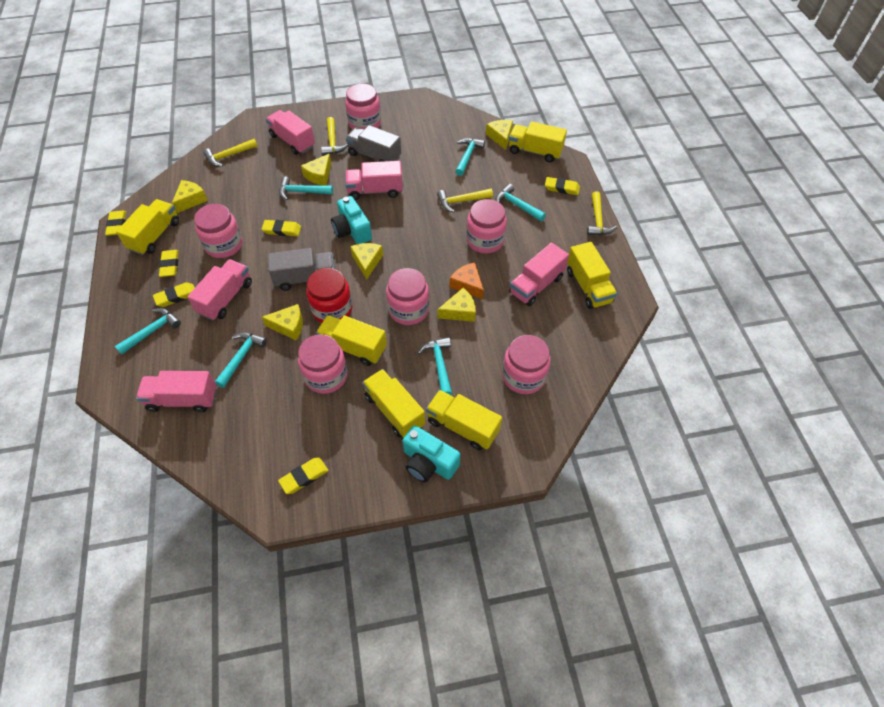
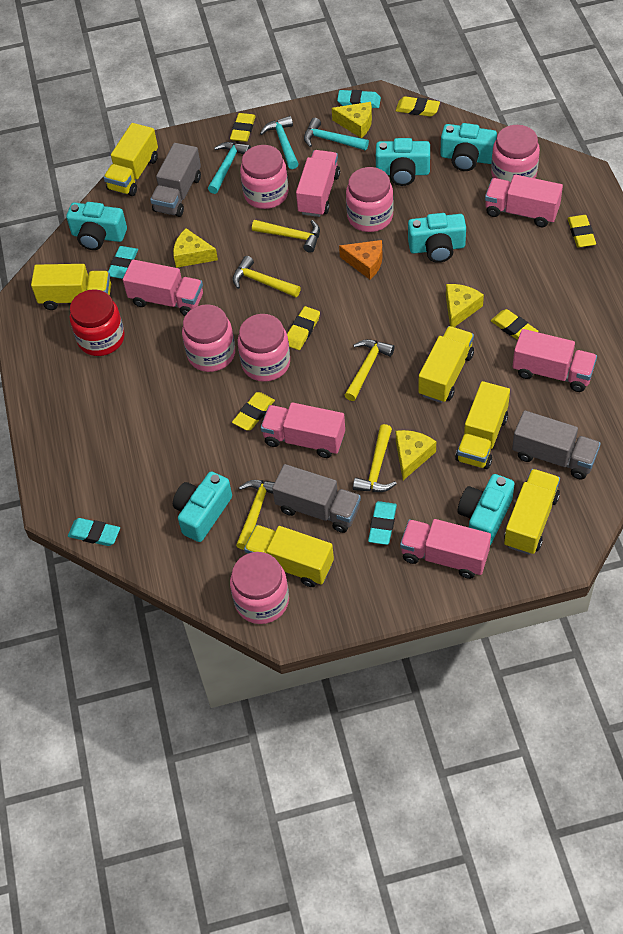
grey truck: [268,248,335,291] [346,125,401,162] = 2 -> [150,143,201,217] [272,464,361,533] [512,410,601,479] = 3
pink truck: [136,371,217,412] [187,259,252,321] [266,110,315,155] [345,161,403,200] [509,243,569,306] = 5 -> [123,260,203,316] [261,402,345,458] [296,150,340,217] [400,519,491,579] [485,174,563,227] [513,329,597,392] = 6
turquoise camera: [331,196,372,244] [402,425,460,482] = 2 -> [66,202,127,250] [173,472,232,542] [376,138,430,186] [408,213,466,263] [440,123,497,171] [457,474,515,545] = 6
turquoise eraser: none = 0 -> [68,518,120,546] [108,246,138,279] [337,90,381,108] [368,501,397,545] = 4
turquoise hammer: [115,308,181,354] [215,332,267,388] [279,177,333,200] [418,337,452,395] [455,138,485,176] [496,184,546,221] = 6 -> [208,142,251,194] [260,116,299,169] [304,118,369,150] = 3
yellow cheese: [172,180,208,213] [262,304,303,340] [301,154,331,185] [350,243,383,280] [438,288,476,322] [486,120,513,150] = 6 -> [173,228,218,268] [332,102,372,138] [396,430,436,480] [446,284,484,327] = 4
yellow hammer: [203,139,257,167] [321,117,348,155] [437,189,493,213] [587,191,617,235] = 4 -> [233,256,301,297] [236,480,275,550] [252,220,320,253] [344,339,394,401] [353,424,397,492] = 5

